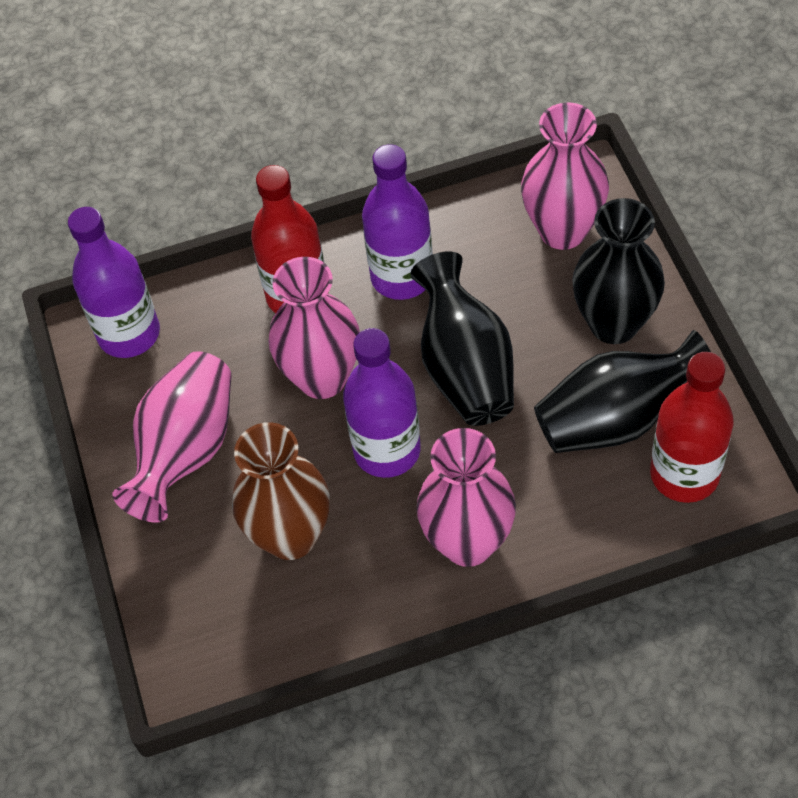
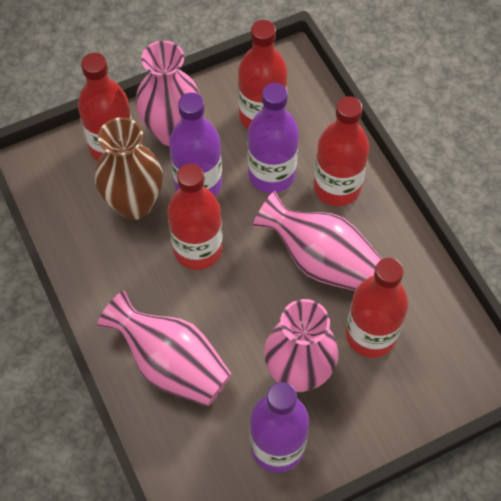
black vase: [410,251,514,426] [534,330,711,453] [572,198,665,344] = 3 -> none = 0
red bottle: [251,165,324,313] [650,352,734,503] = 2 -> [78,53,132,161] [167,164,223,270] [238,20,287,129] [314,96,369,206] [346,258,408,358] = 5

